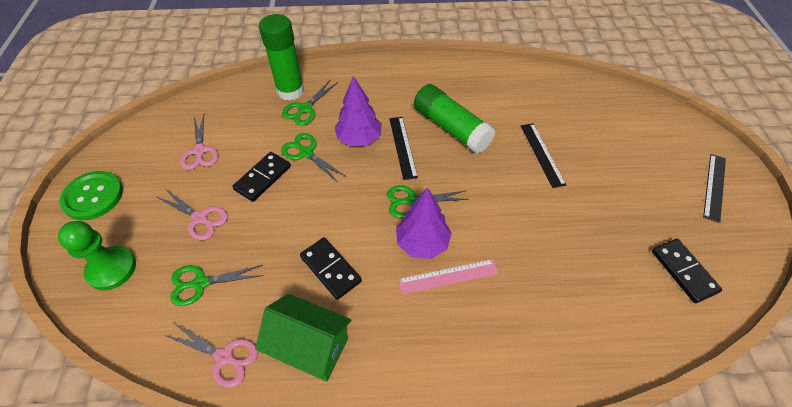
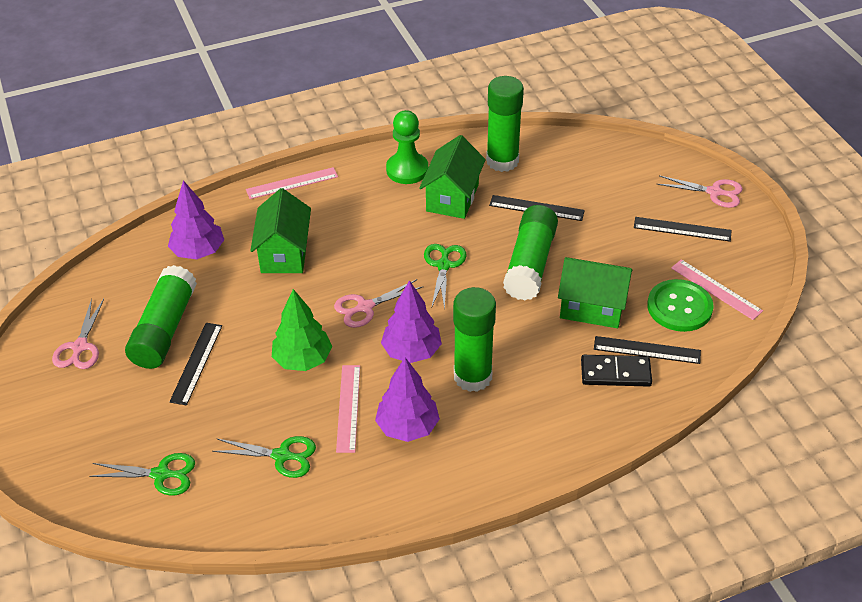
black domino: [232,152,291,202] [300,237,362,300] [652,239,722,303] = 3 -> [581,355,652,387] = 1
black ruler: [389,117,418,180] [521,123,566,188] [703,154,726,223] = 3 -> [169,323,222,405] [489,195,585,221] [594,336,701,364] [634,217,732,242] = 4
green glue stick: [259,14,304,101] [414,84,495,154] = 2 -> [125,265,197,369] [453,287,496,392] [486,76,524,172] [503,205,558,301] = 4
green house: [255,294,351,382] = 1 -> [250,188,311,273] [419,135,486,219] [558,257,632,328] = 3
green scissors: [170,265,264,306] [281,133,345,182] [282,79,338,125] [387,185,469,218] = 4 -> [89,453,195,496] [212,436,316,478] [424,244,466,310] = 3
green tree: none = 0 -> [272,289,332,371] = 1
pink ruler: [398,259,499,295] = 1 -> [246,167,338,199] [336,365,360,453] [671,259,763,320] = 3
purple tree: [334,76,382,146] [396,187,452,259] = 2 -> [168,180,224,259] [375,357,440,442] [381,280,442,363] = 3

